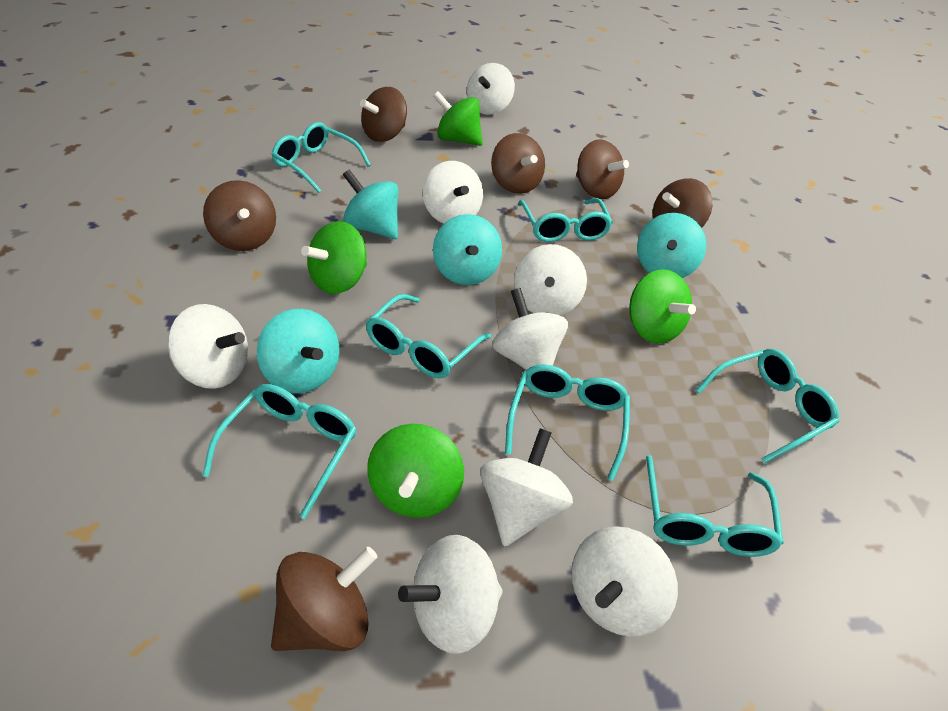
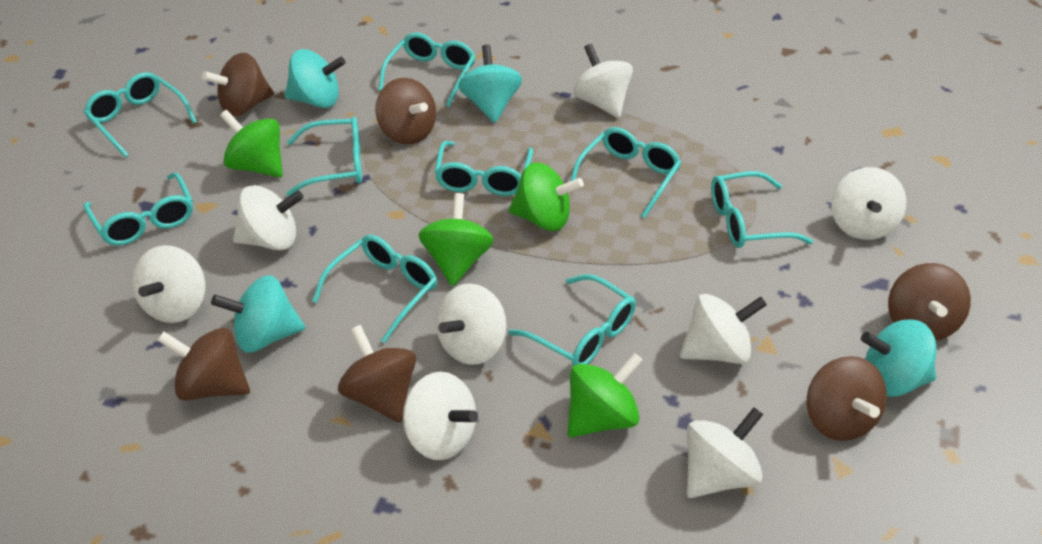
turquoise glasses: [202,384,357,519] [271,122,371,193] [366,294,491,378] [505,364,630,481] [518,198,613,242] [646,455,784,557] [695,349,839,463] = 7 -> [83,172,193,246] [84,72,197,158] [286,117,362,196] [312,235,437,343] [378,32,476,107] [434,141,533,196] [509,274,636,366] [570,127,681,218] [711,171,813,248] = 9

